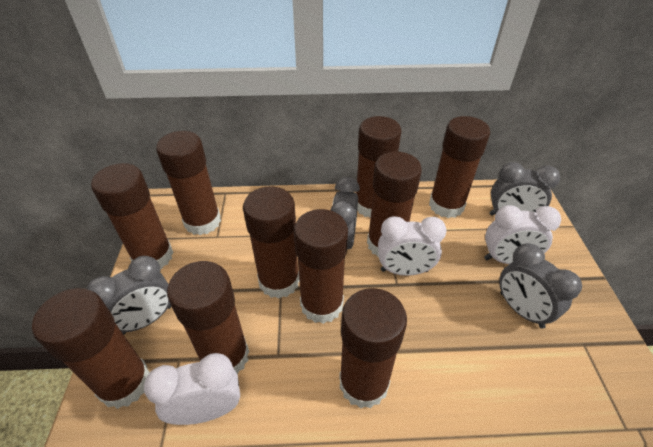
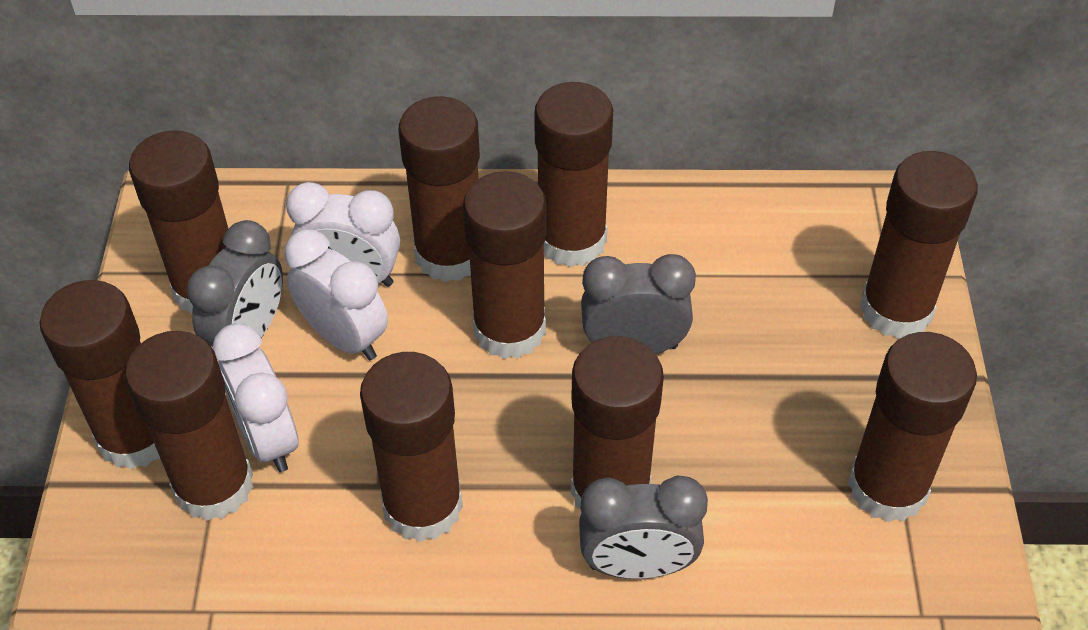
grey clock: [86,256,171,335] [331,177,360,249] [489,162,560,216] [499,243,582,329] = 4 -> [187,220,283,347] [579,476,708,579] [581,254,696,354] = 3

